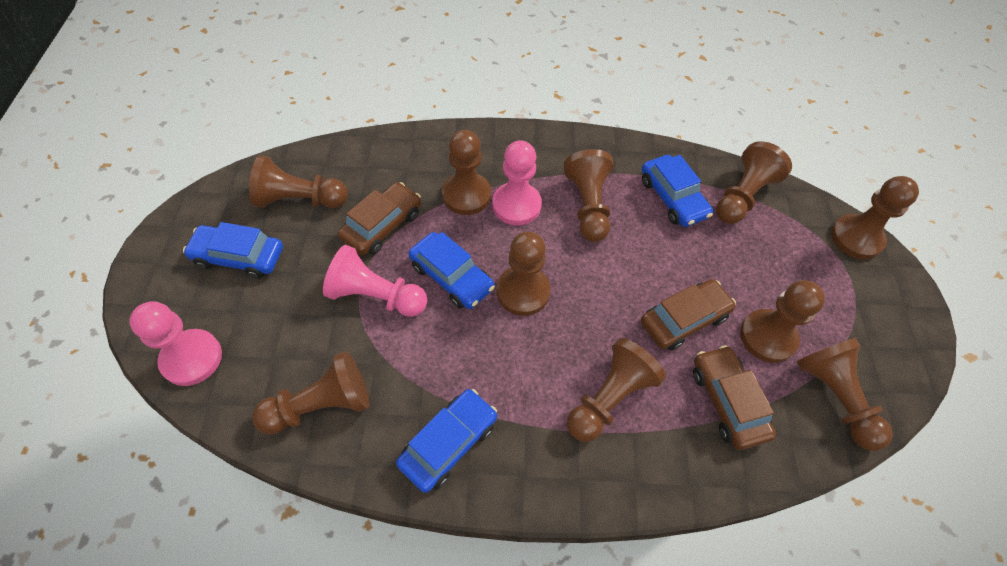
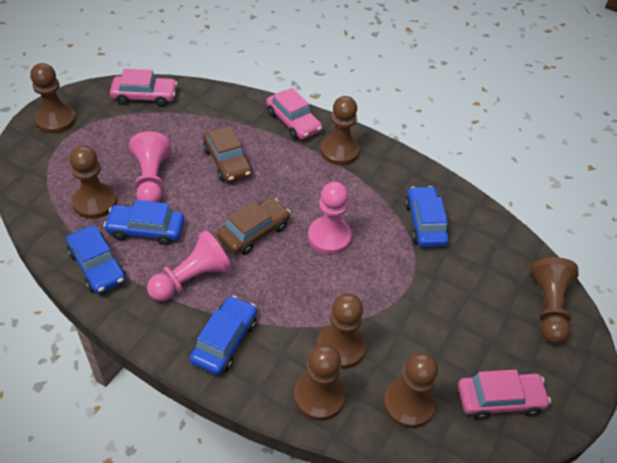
brown car: [338,182,421,255] [641,279,736,350] [693,345,776,450] = 3 -> [203,126,252,183] [217,198,290,255] = 2
brown pawn: [249,156,348,208] [252,351,369,435] [442,130,491,215] [497,232,551,316] [563,149,614,242] [567,338,666,442] [716,141,792,224] [740,280,825,363] [797,338,893,451] [831,176,919,259] = 10 -> [30,63,76,134] [69,146,117,219] [294,344,346,421] [317,294,366,369] [320,96,360,165] [383,352,438,428] [530,257,579,344] = 7
pink car: none = 0 -> [110,69,177,107] [266,88,322,140] [458,370,551,420] = 3

